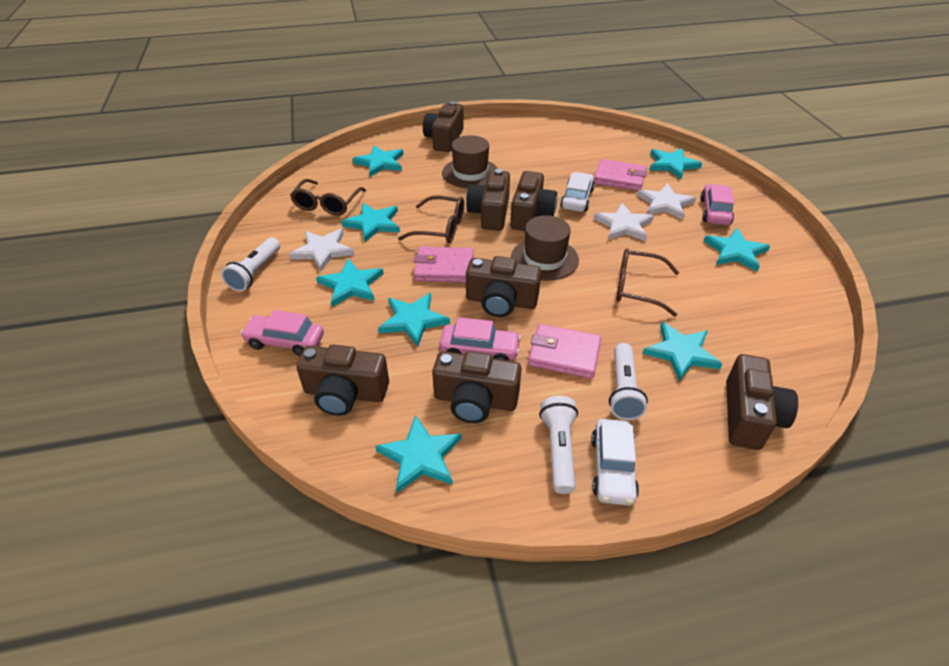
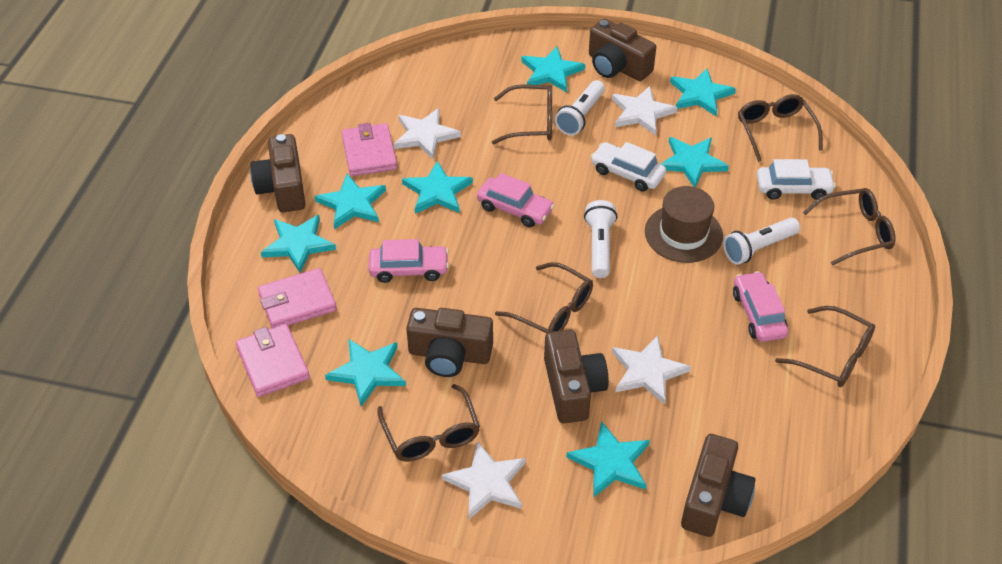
brown camera: [296,344,389,416] [423,101,464,152] [432,351,521,423] [466,169,510,231] [466,256,541,317] [510,171,557,231] [726,354,798,450] = 7 -> [250,134,305,212] [406,308,493,377] [544,329,609,423] [589,19,656,81] [681,434,756,537] = 5
brown glasses: [290,179,366,216] [398,196,464,243] [616,249,679,317] = 3 -> [377,384,480,462] [492,84,552,144] [495,262,593,333] [738,94,823,162] [775,306,875,387] [803,188,895,265] = 6
brown hat: [442,135,498,188] [511,215,579,281] = 2 -> [645,186,723,263] = 1
white star: [289,229,354,271] [593,203,654,241] [637,183,696,220] = 3 -> [394,108,461,159] [442,441,526,519] [612,86,678,136] [612,335,691,405] = 4

